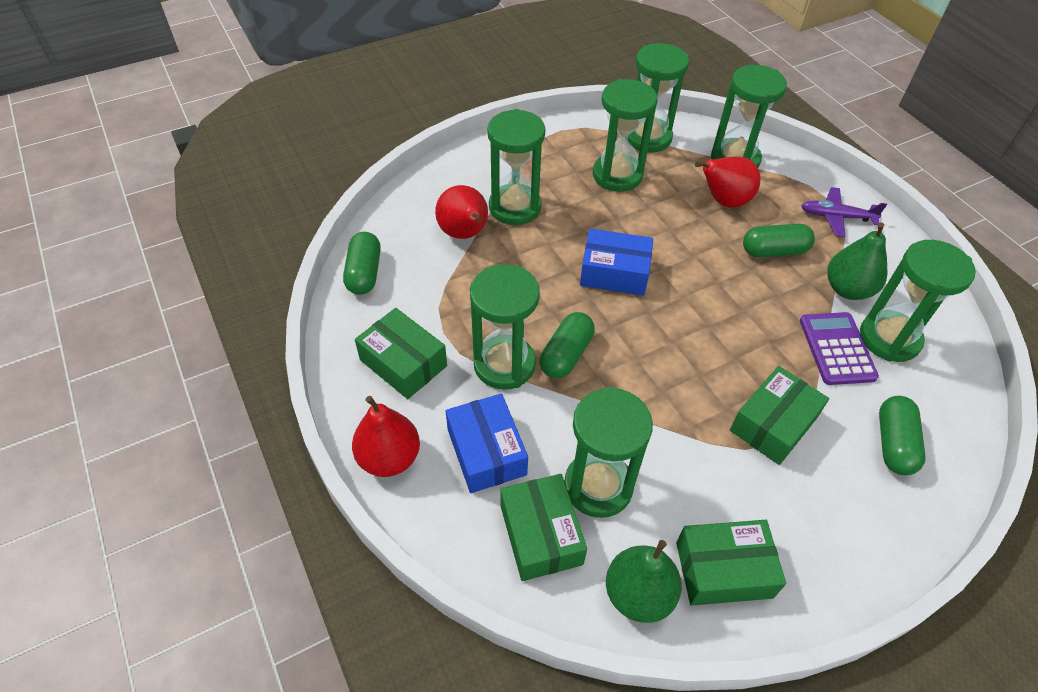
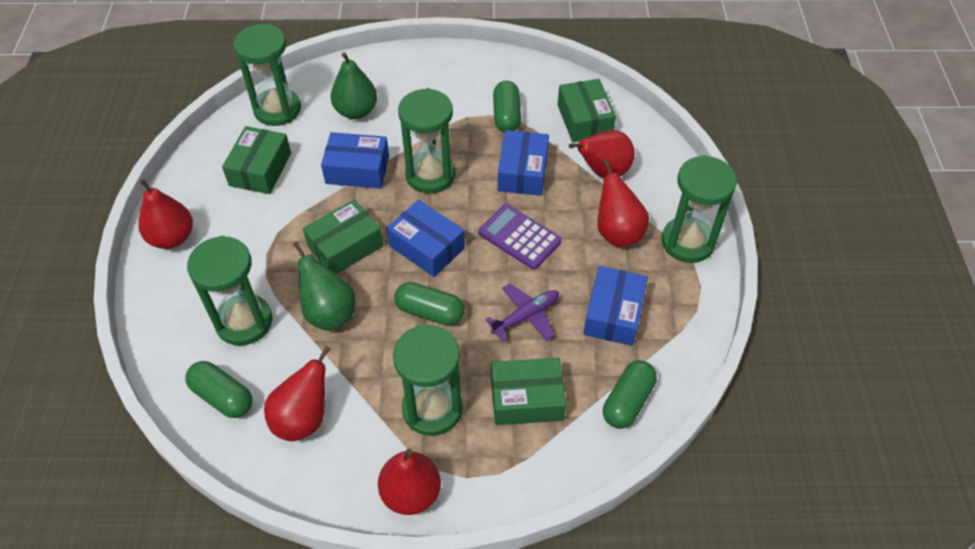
blue box: [446,393,528,493] [580,229,653,296] = 2 -> [321,132,389,188] [387,200,465,277] [498,130,549,196] [583,266,648,346] = 4
green hourglass: [470,264,540,390] [487,109,545,225] [565,387,653,518] [593,79,658,192] [627,43,689,152] [711,65,787,168] [860,240,976,362] = 7 -> [187,236,272,346] [233,24,301,126] [393,325,463,436] [398,88,456,193] [662,155,737,263] = 5
red pear: [352,396,420,477] [435,185,488,239] [695,156,761,207] = 3 -> [138,179,193,249] [264,346,331,441] [378,449,441,515] [569,130,635,178] [597,159,649,247] = 5

